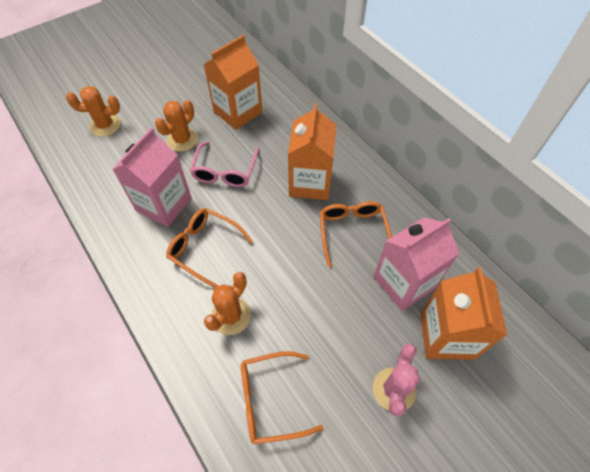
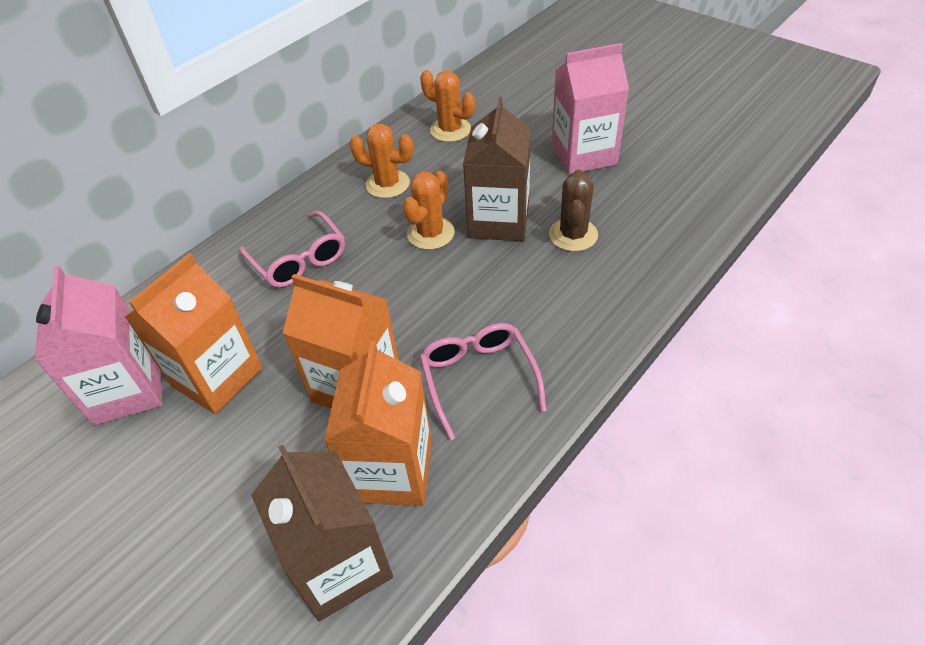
brown cactus: none = 0 -> [549,170,598,252] = 1
brown carton: none = 0 -> [251,445,393,621] [463,97,531,241] = 2
orange glasses: [166,208,253,288] [241,351,323,444] [320,201,392,267] = 3 -> none = 0
pink cactus: [373,344,420,417] = 1 -> none = 0
pink glasses: [190,141,259,187] = 1 -> [240,211,345,288] [420,323,547,440] = 2

